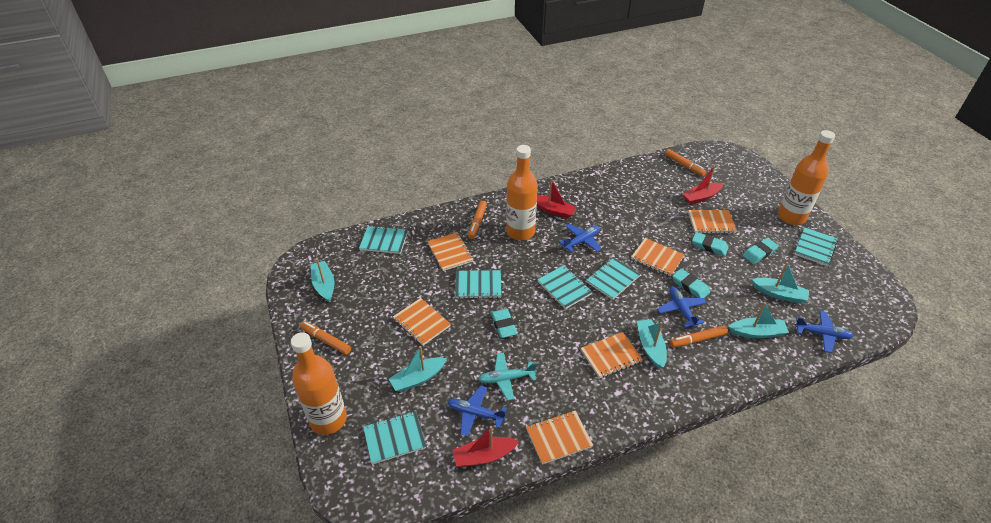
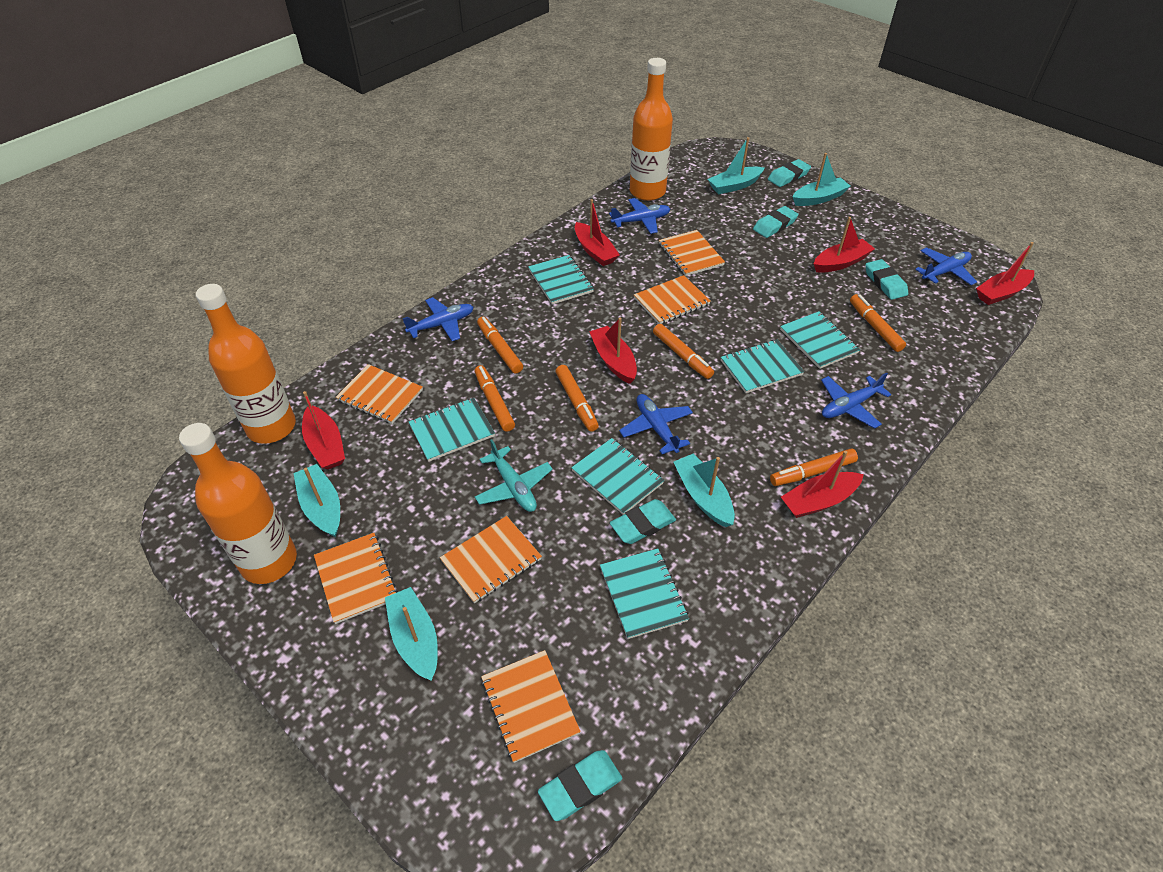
blue plane: [448,386,507,437] [559,224,601,252] [657,287,707,328] [794,311,854,353] = 4 -> [403,297,473,341] [609,198,670,234] [619,394,693,454] [821,373,891,429] [915,247,977,285] = 5
orange marker: [300,321,351,355] [468,201,487,239] [665,149,706,176] [670,325,728,348] = 4 -> [474,365,515,432] [477,317,523,373] [556,365,599,432] [653,324,714,379] [770,448,858,486] [850,294,906,352] = 6
red boat: [452,426,519,467] [537,179,577,219] [682,166,723,205] = 3 -> [302,391,345,469] [575,199,620,266] [589,318,637,384] [781,451,864,518] [814,217,875,273] [976,242,1034,305] = 6
turquoise eraser: [491,309,518,338] [672,269,710,298] [692,232,729,256] [742,238,779,264] = 4 -> [538,750,622,821] [610,499,676,544] [753,206,798,238] [768,159,811,187] [865,259,908,300] = 5

